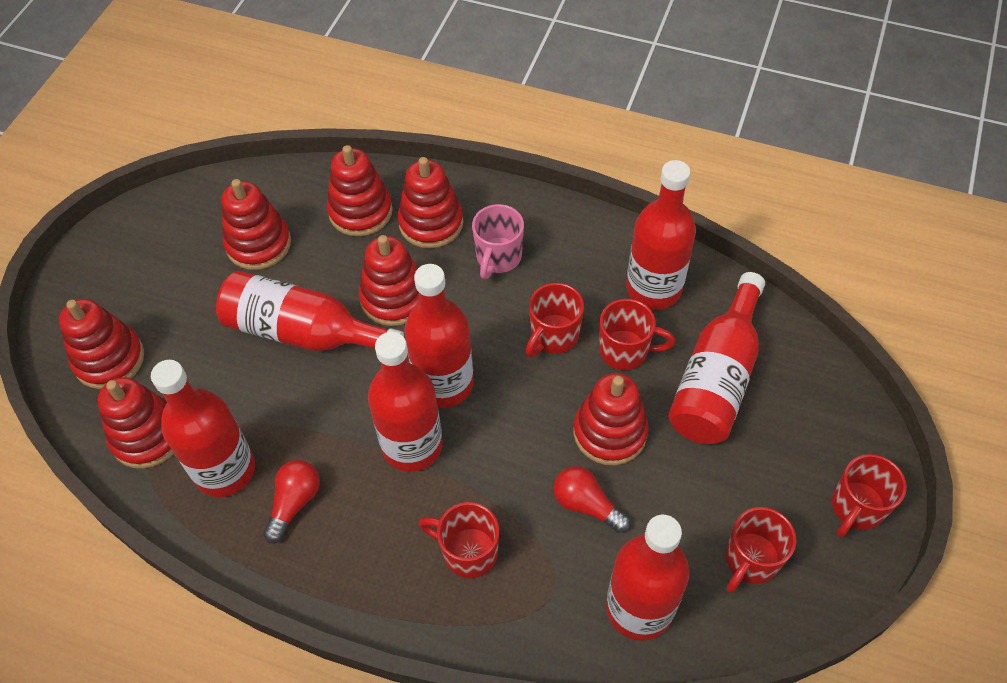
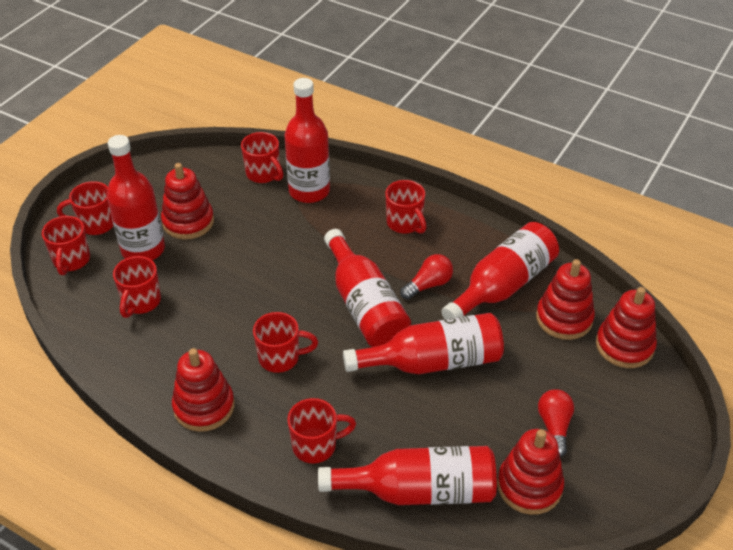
pink mug: [472,204,524,279] = 1 -> none = 0
red bottle: [151,360,255,497] [216,271,404,351] [368,332,443,472] [404,264,474,408] [606,515,689,641] [626,160,696,310] [668,272,765,444] = 7 -> [107,135,165,260] [284,78,330,203] [318,446,497,505] [324,229,411,347] [343,313,504,374] [441,222,559,319] = 6
red mug: [419,502,499,578] [526,283,584,357] [599,299,675,370] [726,507,796,593] [832,454,907,537] = 5 -> [42,216,90,275] [57,181,114,235] [113,256,161,318] [241,132,283,183] [253,312,318,373] [287,398,356,464] [385,180,427,234] = 7
red stacking toy: [59,299,144,389] [98,377,174,469] [222,179,291,270] [327,145,393,237] [359,235,420,326] [398,157,463,248] [573,373,649,465] = 7 -> [161,163,214,240] [172,348,235,432] [497,429,564,515] [536,259,595,340] [596,287,657,368] = 5

